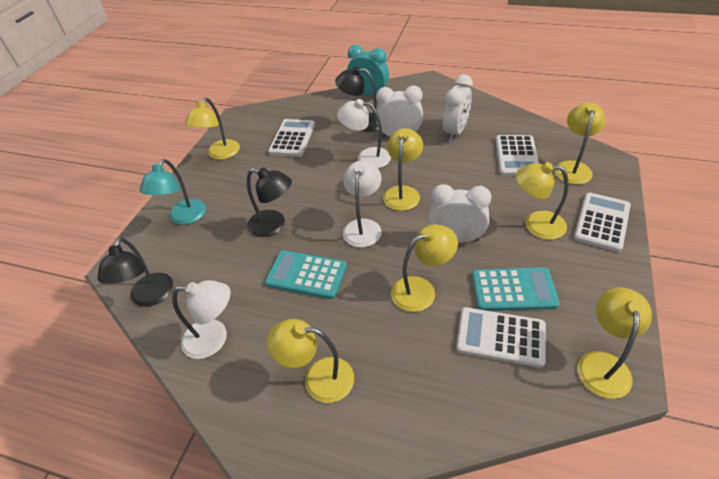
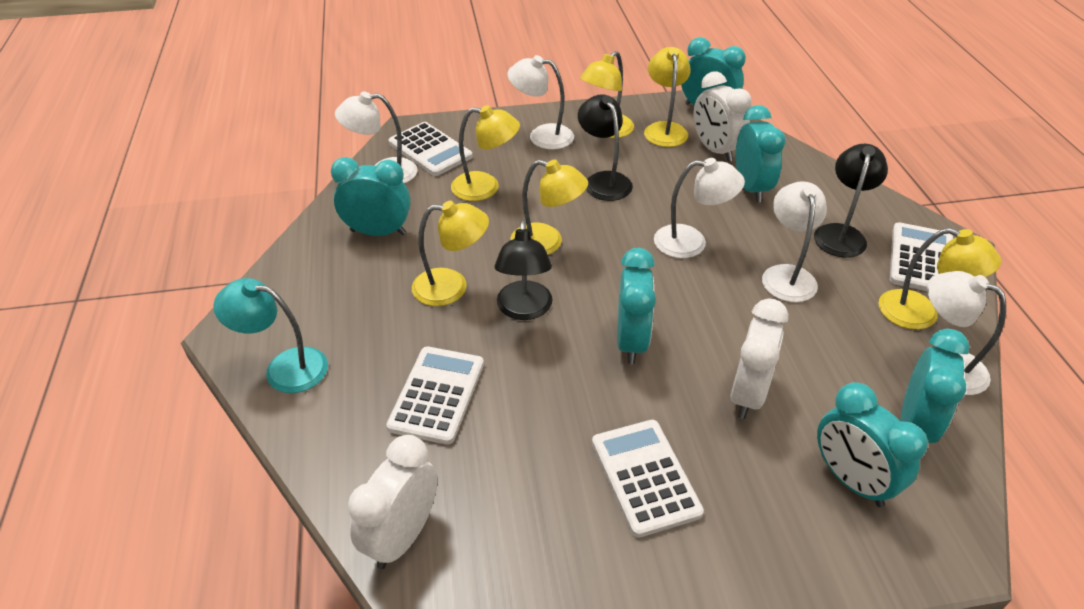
turquoise calculator: [265,250,347,299] [472,267,560,311] = 2 -> none = 0
turquoise clock: [347,45,389,95] = 1 -> [331,157,411,236] [617,248,656,364] [681,37,746,106] [736,105,786,203] [817,382,928,507] [900,329,969,443] = 6
white lamp: [172,280,231,359] [337,99,391,168] [343,161,381,247] = 3 -> [335,91,417,183] [507,55,574,150] [654,158,745,258] [762,181,827,302] [927,271,1006,395] = 5
yellow lamp: [185,98,240,160] [266,319,354,403] [383,128,423,211] [391,224,458,312] [516,162,569,240] [554,103,605,185] [577,288,652,399] = 7 -> [412,201,489,306] [451,105,520,201] [510,160,588,255] [580,51,634,138] [644,47,691,147] [878,228,1001,330] = 6

